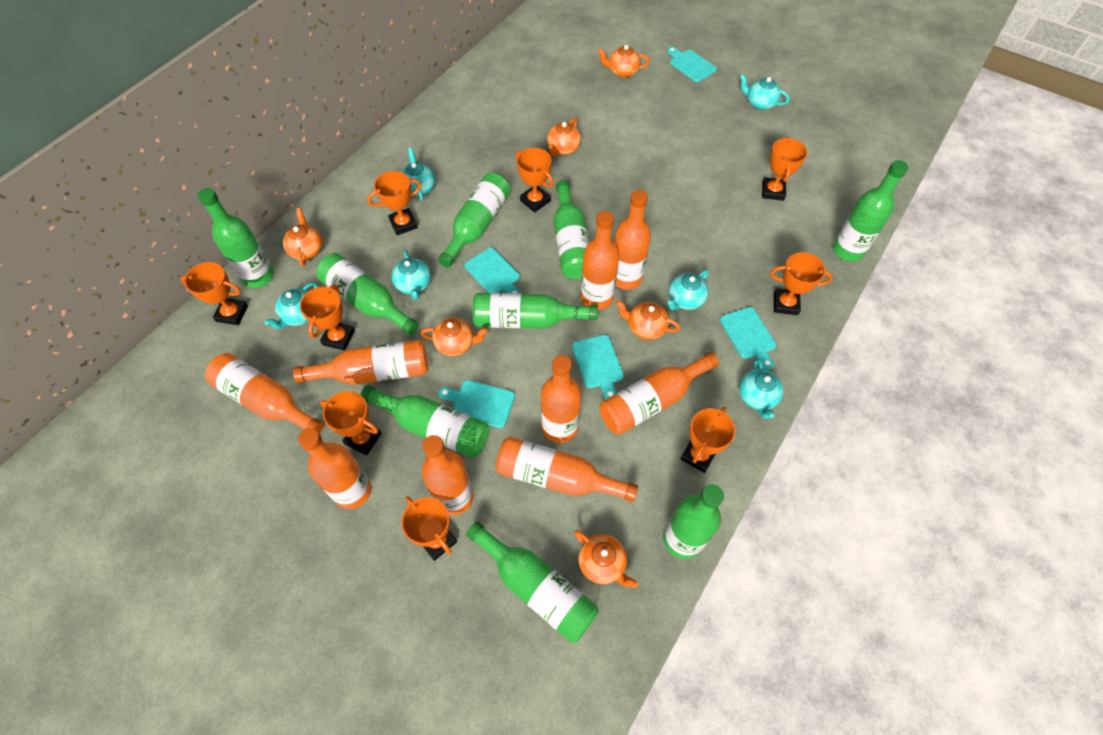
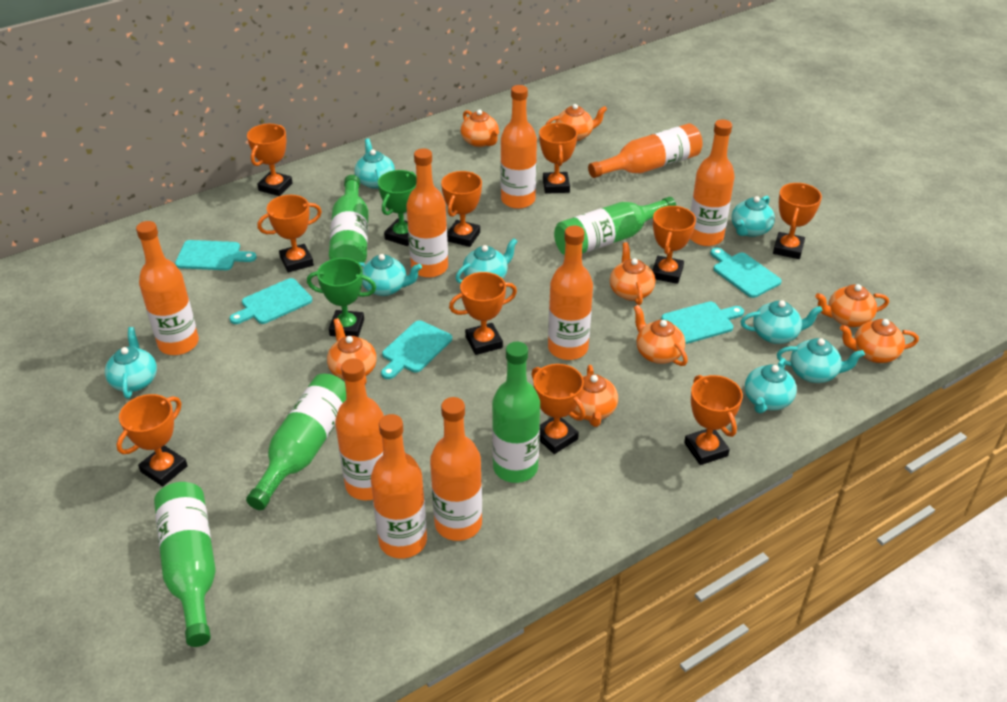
green bottle: [198,188,274,288] [316,253,419,335] [360,385,489,458] [438,173,511,268] [466,521,599,643] [473,293,598,329] [553,180,590,279] [663,485,724,559] [833,160,908,261] = 9 -> [154,482,216,647] [246,374,346,510] [329,175,369,263] [492,342,540,483] [554,197,676,255] = 5
green trophy: none = 0 -> [307,258,376,337] [378,170,417,246] = 2
orange teapot: [283,208,322,266] [421,317,488,356] [547,118,581,156] [574,530,638,588] [598,45,650,77] [616,300,680,340] = 6 -> [327,318,377,384] [461,109,499,147] [546,104,607,141] [573,365,618,427] [610,242,655,305] [634,305,688,366] [815,284,889,327] [840,319,919,363] = 8
orange trophy: [181,262,248,325] [300,284,355,351] [320,391,381,455] [367,171,421,235] [401,496,457,561] [516,148,554,213] [681,407,735,473] [762,137,808,201] [770,252,833,315] = 9 -> [116,394,188,486] [247,124,292,196] [257,195,322,273] [441,171,482,247] [449,272,517,355] [532,364,585,454] [539,123,577,194] [652,206,696,284] [684,375,743,465] [773,183,822,259] = 10
turquoise teapot: [265,282,318,329] [391,250,431,300] [402,148,435,200] [668,270,709,310] [739,74,790,110] [739,358,783,419] = 6 -> [105,327,157,399] [354,138,395,190] [359,254,422,296] [456,238,518,284] [731,196,775,237] [740,300,823,344] [745,358,797,413] [777,338,865,383] = 8

